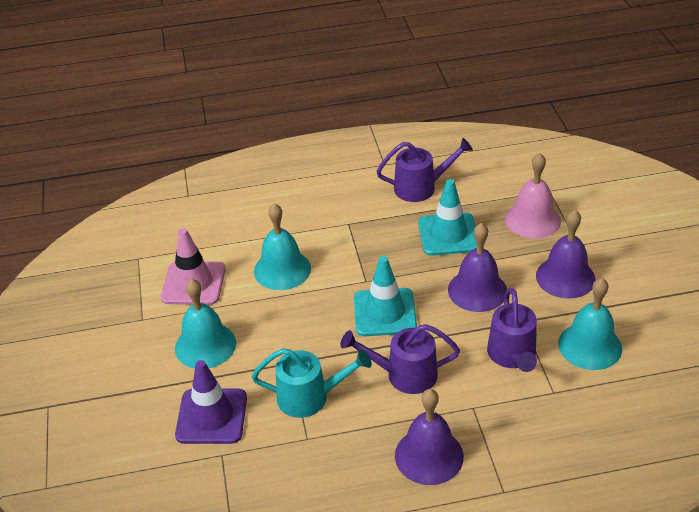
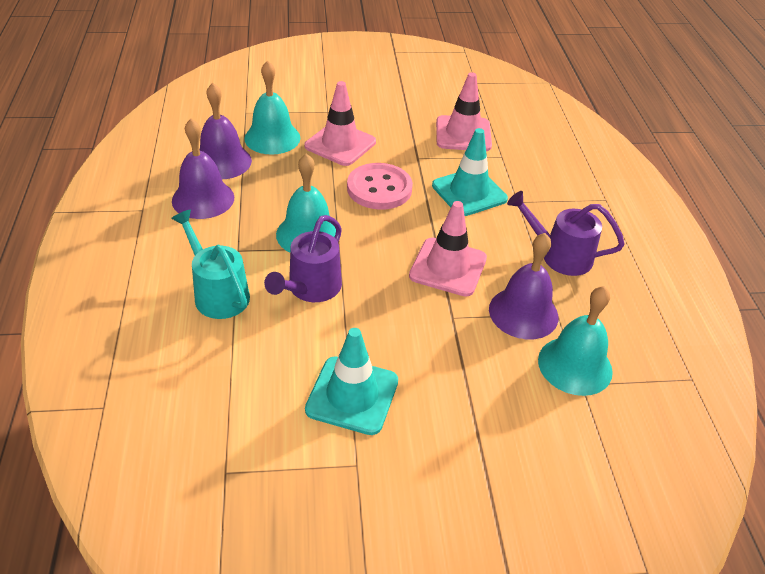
pink bell: [505,153,561,239] = 1 -> none = 0
pink button: none = 0 -> [347,163,413,210] = 1
pink traffic cone: [161,228,225,305] = 1 -> [304,81,376,166] [409,201,487,296] [436,72,492,151] = 3
purple traffic cone: [175,360,247,444] = 1 -> none = 0
purple watering can: [340,324,460,394] [376,138,473,202] [487,288,537,372] = 3 -> [264,215,342,302] [507,191,625,276] = 2

